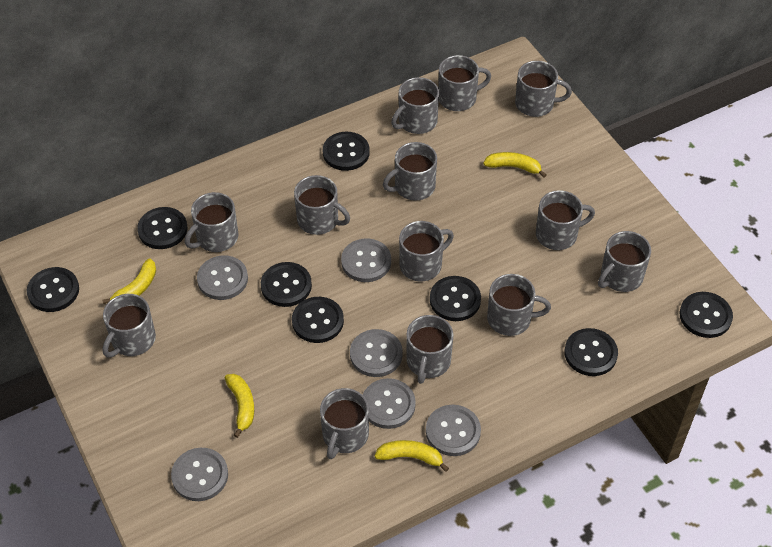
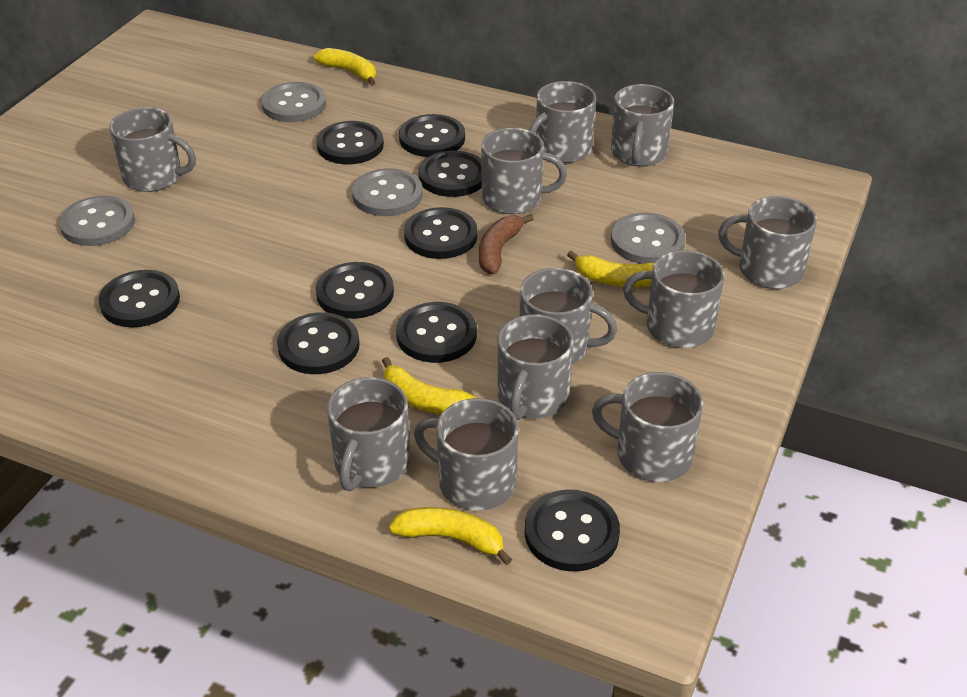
black button: [27,267,79,312] [137,207,187,249] [261,262,312,307] [292,297,344,343] [323,132,370,171] [430,276,481,321] [565,328,618,376] [679,292,733,338] = 8 -> [98,270,180,327] [277,312,360,374] [316,121,384,164] [316,262,394,319] [396,302,477,363] [399,114,465,157] [404,207,477,259] [419,151,482,197] [525,489,620,572] = 9
brown banana: none = 0 -> [479,214,534,274] = 1
grey button: [171,448,228,501] [197,255,248,300] [341,238,391,282] [350,329,403,377] [363,378,416,429] [426,404,481,456] = 6 -> [59,195,135,246] [261,82,326,122] [352,168,423,216] [611,213,685,264] = 4
grey mug: [102,294,156,358] [185,192,238,252] [294,175,350,235] [320,388,369,459] [383,142,437,201] [391,77,439,134] [399,221,454,281] [406,315,454,384] [438,55,491,111] [487,274,551,336] [515,61,572,117] [536,190,595,250] [598,231,651,292] = 13 -> [109,107,196,192] [327,377,410,491] [414,398,519,511] [481,128,567,214] [498,314,574,420] [520,268,617,364] [529,81,596,163] [592,372,703,482] [611,84,674,167] [623,250,725,348] [718,196,817,289] = 11

